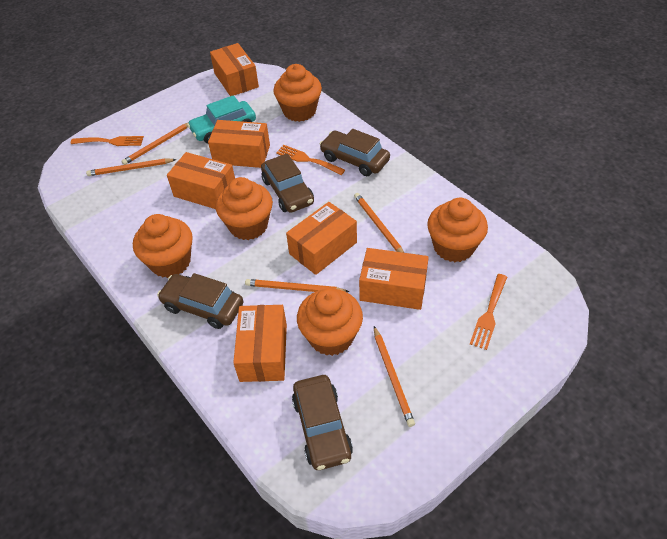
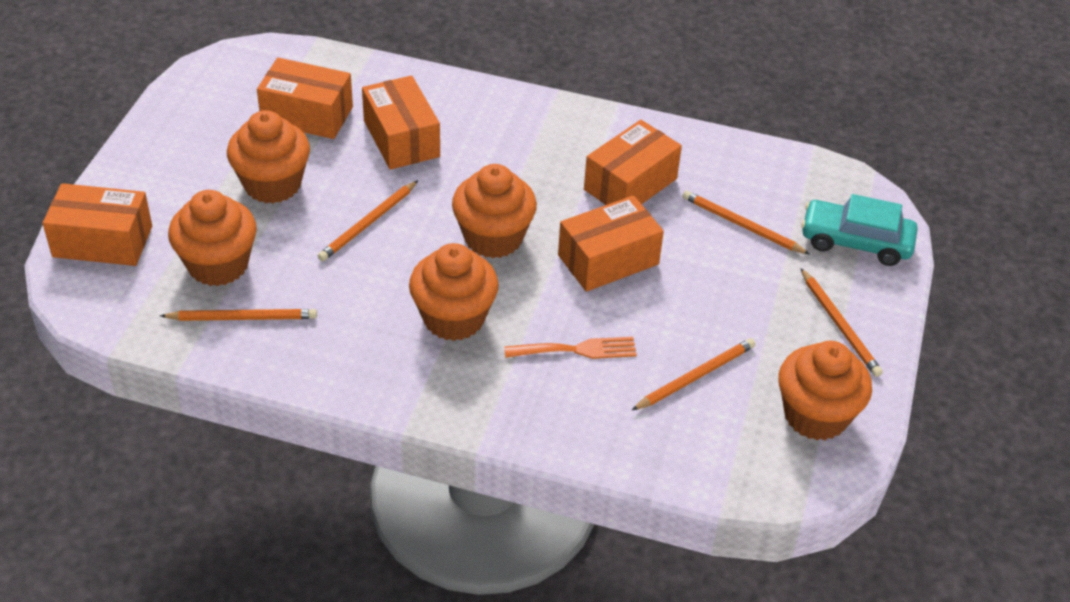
brown car: [157,273,244,329] [261,153,314,213] [292,375,353,470] [320,129,390,176] = 4 -> none = 0
orange box: [167,152,235,209] [208,120,270,168] [210,43,259,96] [233,305,287,382] [286,202,357,275] [359,248,429,310] = 6 -> [42,183,152,266] [257,58,353,139] [362,75,440,170] [558,195,664,292] [584,120,682,205] = 5
orange fork: [71,136,144,146] [276,145,345,175] [470,274,507,350] = 3 -> [504,337,637,359] = 1

